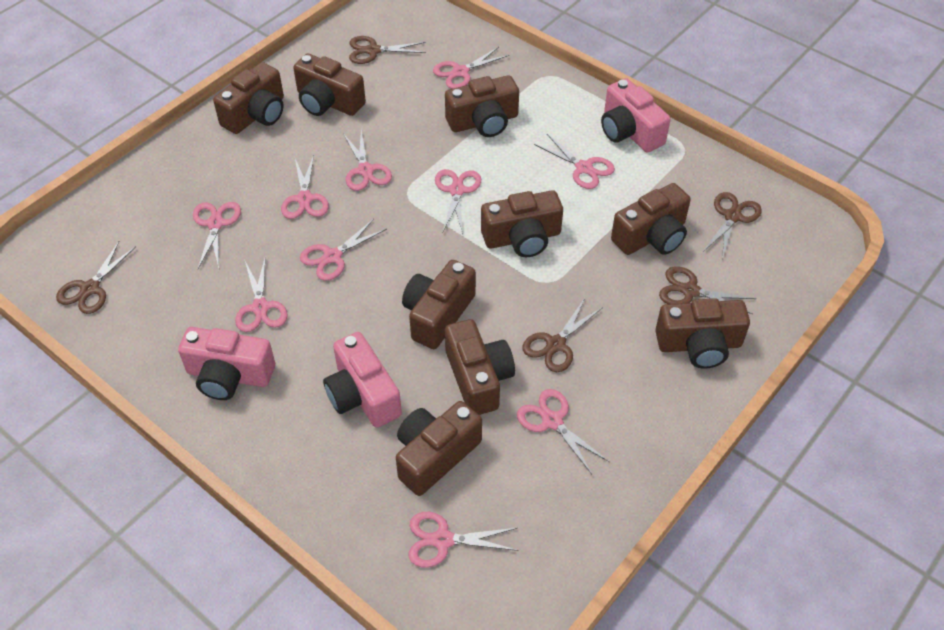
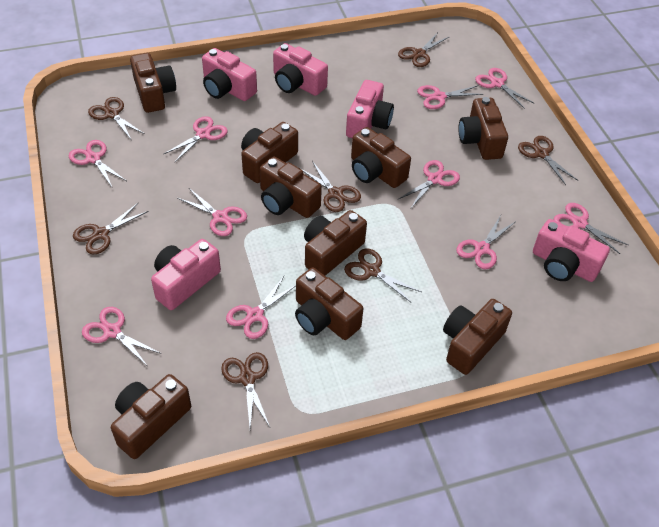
brown scissors: [56,242,136,314] [349,36,426,64] [522,298,603,372] [659,266,756,314] [703,192,762,260] = 5 -> [73,203,149,254] [88,97,145,139] [221,352,270,427] [301,161,361,212] [344,249,421,303] [398,32,450,67] [518,136,578,185] = 7
pink camera: [178,327,275,400] [323,332,402,428] [601,78,671,152] = 3 -> [151,239,221,310] [202,48,257,101] [273,43,328,96] [346,80,394,138] [533,219,610,282] = 5

